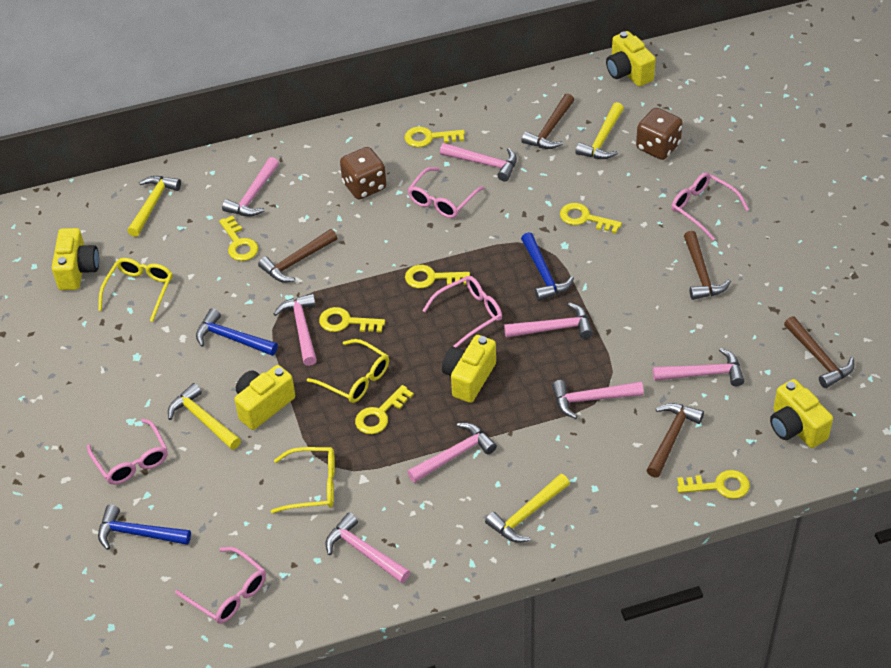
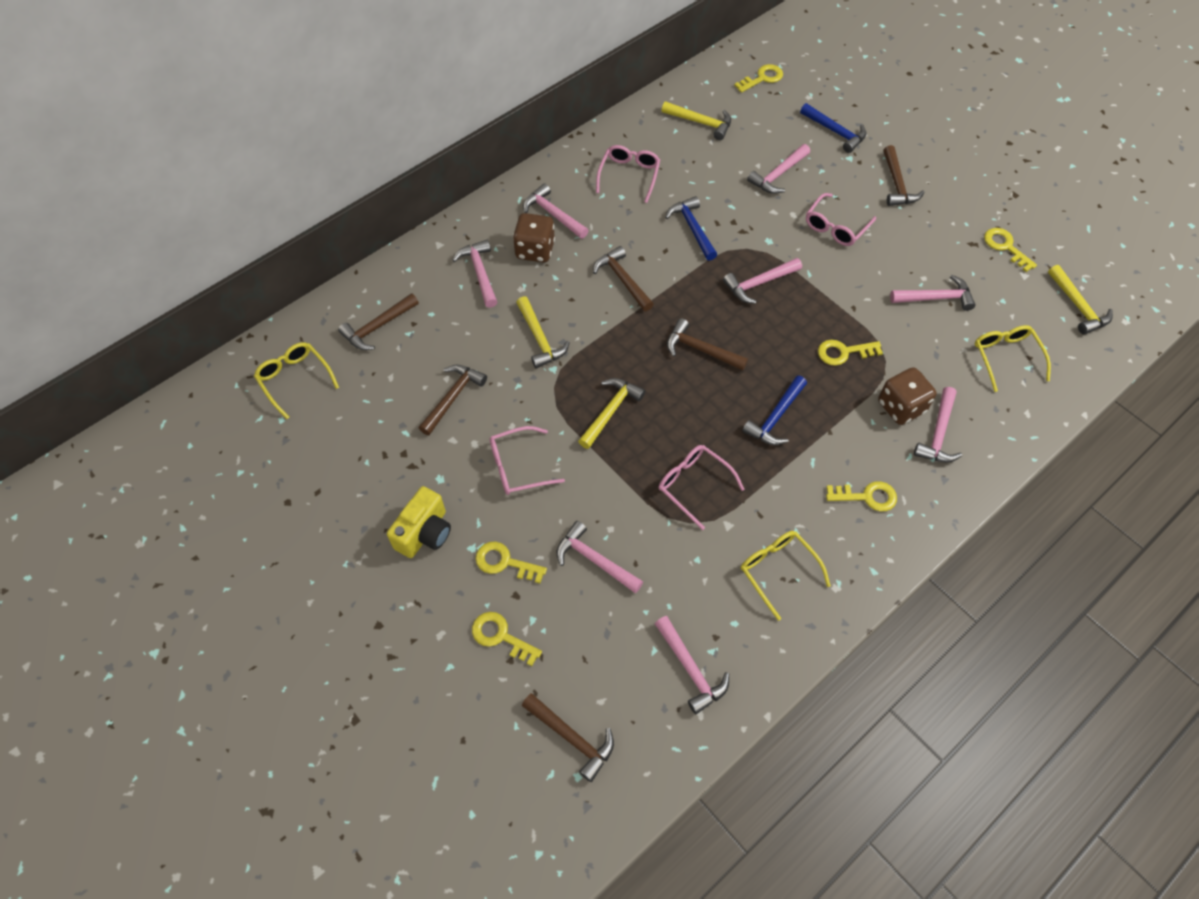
brown hammer: [258,229,337,283] [521,93,574,149] [646,403,704,477] [684,231,731,300] [784,316,854,388] = 5 -> [338,293,419,350] [419,365,487,435] [522,693,614,782] [593,246,654,311] [667,318,748,371] [883,145,925,206] = 6
pink glasses: [87,419,168,484] [175,547,266,624] [407,167,484,218] [422,276,502,348] [671,172,749,240] = 5 -> [490,426,565,495] [596,145,660,203] [659,445,745,530] [806,193,876,246] = 4
yellow camera: [52,228,99,290] [234,365,295,430] [442,335,496,403] [606,31,656,86] [770,379,833,448] = 5 -> [387,486,451,558] = 1
yellow key: [219,216,258,261] [319,307,385,333] [355,385,414,434] [404,126,465,147] [405,265,470,288] [560,203,622,234] [677,470,750,499] = 7 -> [472,612,542,666] [475,542,547,584] [734,64,783,93] [818,340,883,366] [826,481,897,511] [984,228,1037,272] = 6

